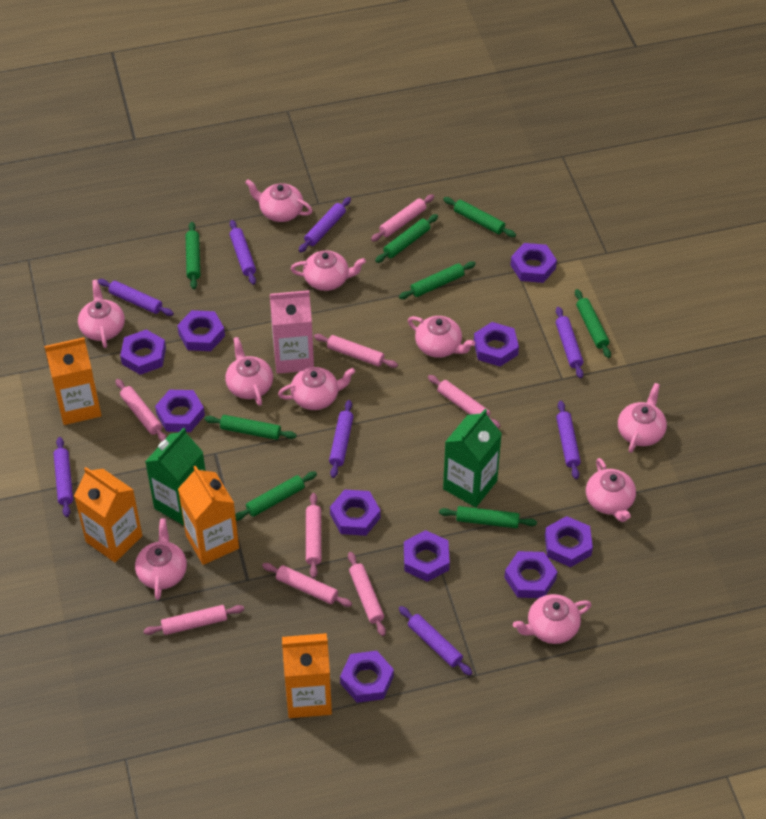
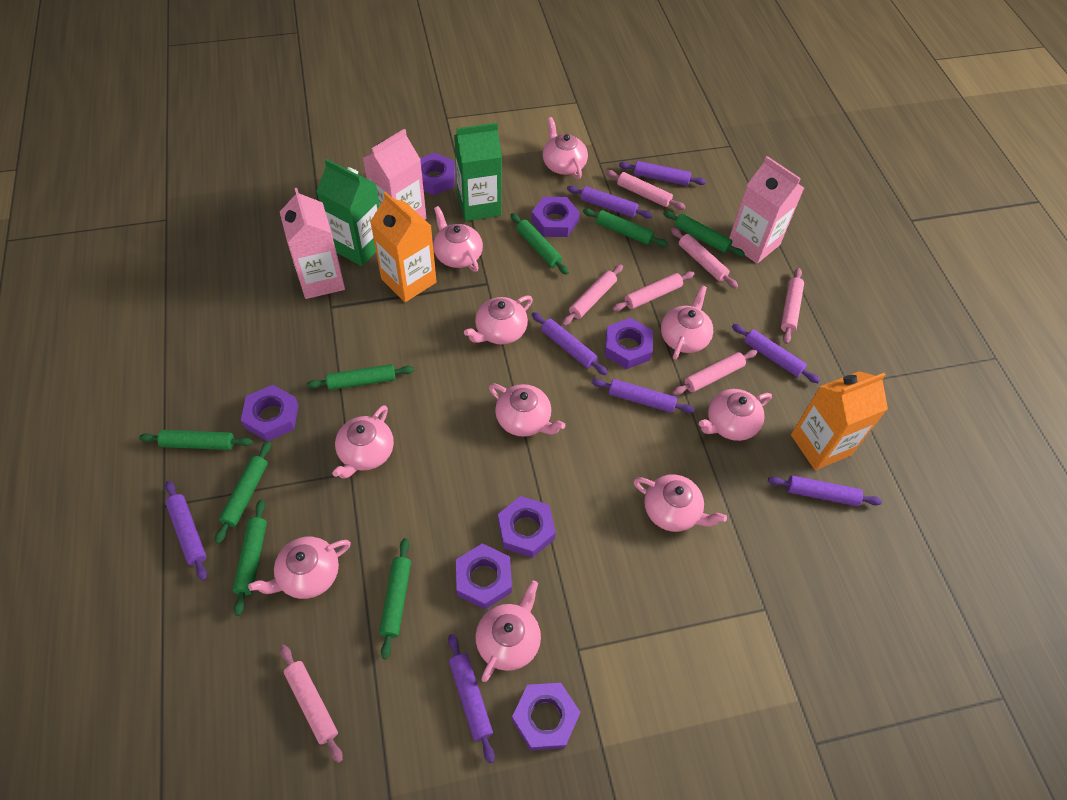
orange carton: [44,337,102,425] [74,467,142,563] [178,466,239,565] [282,633,332,718] = 4 -> [370,192,437,302] [791,371,888,470] = 2
pink carton: [270,290,314,374] = 1 -> [280,188,345,299] [363,129,426,219] [729,156,804,264] = 3
pink rolling pin: [115,379,167,441] [143,605,244,635] [262,563,352,607] [306,493,321,578] [314,334,398,368] [348,552,386,636] [371,194,434,241] [428,375,500,428] = 8 -> [280,645,343,763] [562,264,623,326] [605,170,686,210] [612,271,695,311] [671,227,738,289] [672,350,757,395] [781,268,804,344] = 7
purple nut: [120,330,166,375] [155,390,205,432] [177,310,225,351] [330,489,381,536] [340,651,394,703] [404,530,450,582] [474,322,519,367] [504,551,557,598] [511,243,557,283] [545,516,593,567] = 10 -> [241,385,299,441] [420,153,455,195] [456,543,512,609] [498,496,556,558] [512,683,581,751] [531,197,580,237] [605,318,653,369] = 7

